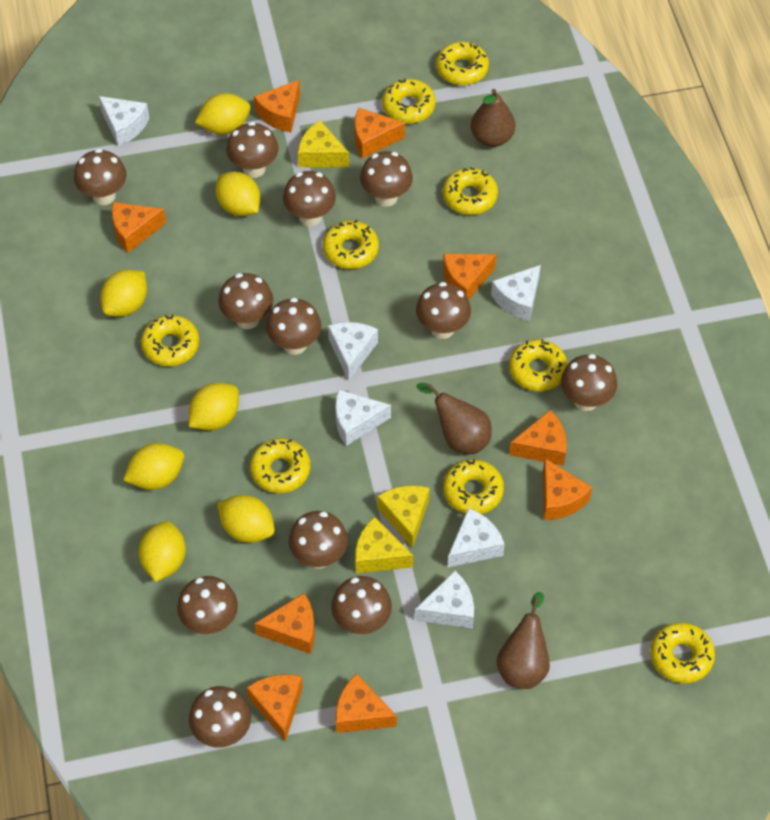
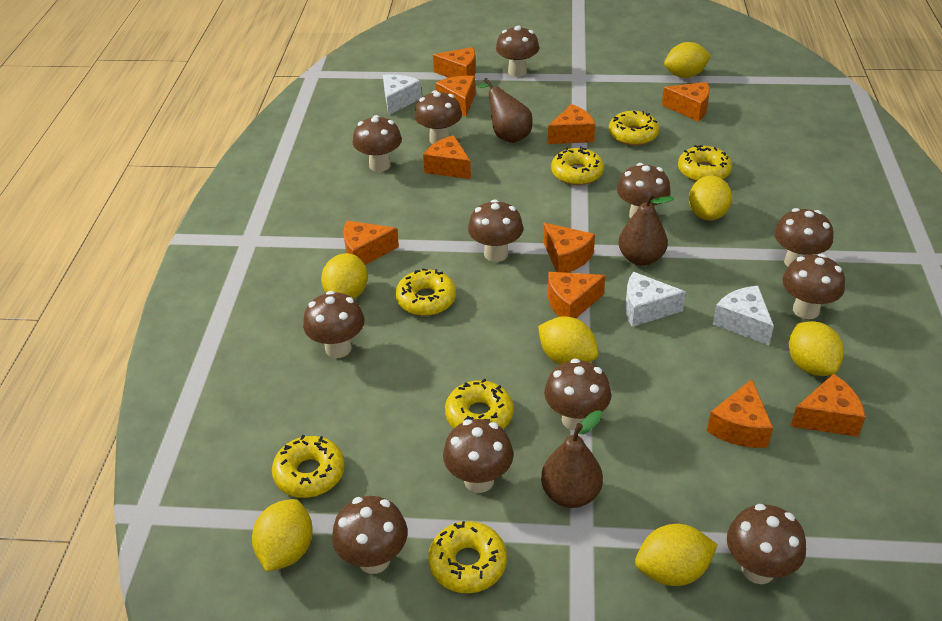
orange cheese: [112,202,166,253] [247,674,303,742] [254,80,300,132] [254,593,315,654] [336,673,397,733] [355,108,405,158] [443,253,497,300] [509,410,567,466] [543,458,592,520] = 9 -> [343,221,399,265] [423,135,471,179] [433,47,476,78] [435,76,475,117] [543,223,595,273] [548,104,595,144] [548,272,606,318] [662,82,710,122] [707,379,773,448] [790,374,865,437] = 10
white cheese: [98,96,149,146] [328,322,378,381] [335,390,391,446] [415,571,474,629] [447,508,505,568] [491,265,541,321] = 6 -> [383,74,422,115] [625,272,686,327] [713,286,774,345] = 3
yellow cheese: [298,120,349,167] [355,517,413,573] [377,486,430,548] = 3 -> none = 0
yellow donut: [141,315,199,366] [250,438,310,493] [323,219,379,269] [382,78,436,123] [436,42,489,85] [443,167,498,215] [443,459,504,514] [509,339,568,391] [650,622,715,683] = 9 -> [272,435,345,498] [395,268,456,316] [428,521,507,593] [445,378,514,429] [551,146,604,185] [609,111,659,146] [678,145,732,182] = 7

